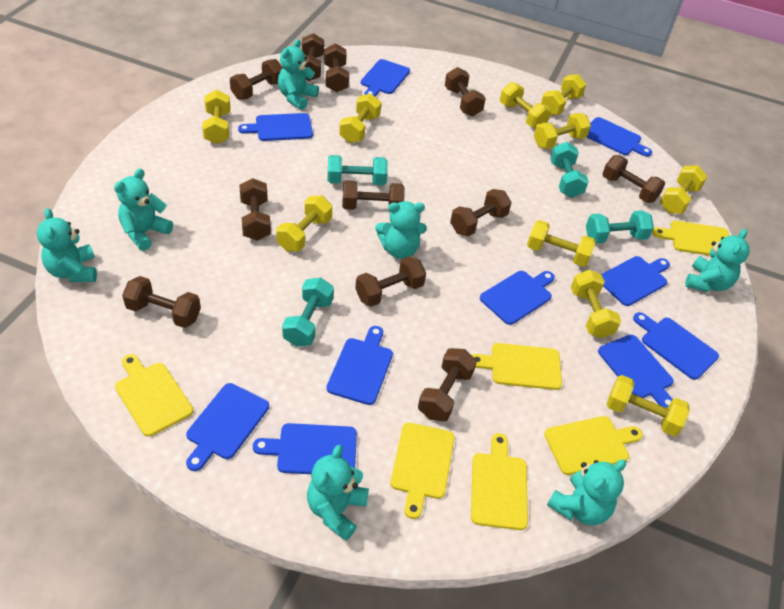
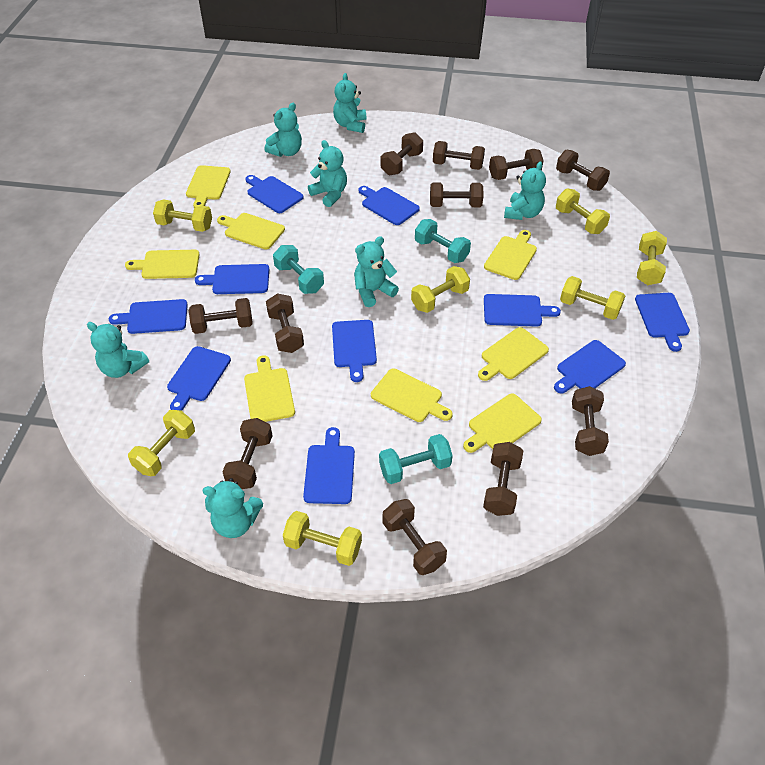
turquoise dumbbell: [282,278,334,347] [327,155,388,185] [550,142,589,198] [586,210,654,244] = 4 -> [273,245,324,294] [379,434,453,484] [415,219,471,263] = 3
yellow cutting board: [115,354,193,437] [390,423,455,519] [471,433,528,530] [472,343,562,390] [544,416,643,475] [652,221,729,256] = 6 -> [125,250,200,279] [186,165,231,208] [217,213,285,250] [244,355,295,422] [371,368,453,422] [463,394,542,453] [478,327,549,381] [484,230,537,280] = 8
yellow dumbbell: [202,90,230,144] [276,196,332,251] [339,94,381,143] [500,82,551,128] [527,220,596,267] [534,113,591,149] [541,74,586,115] [571,270,621,338] [607,375,690,436] [660,166,707,214] = 10 -> [128,410,195,476] [153,199,212,232] [283,511,362,566] [411,266,470,313] [556,189,610,234] [560,276,625,320] [637,231,667,285] = 7

